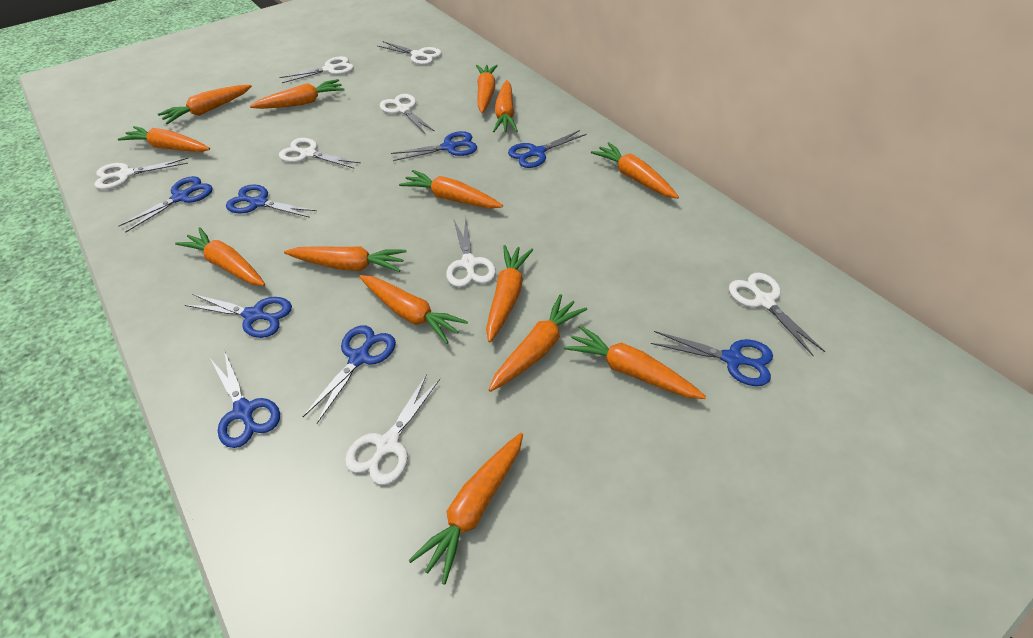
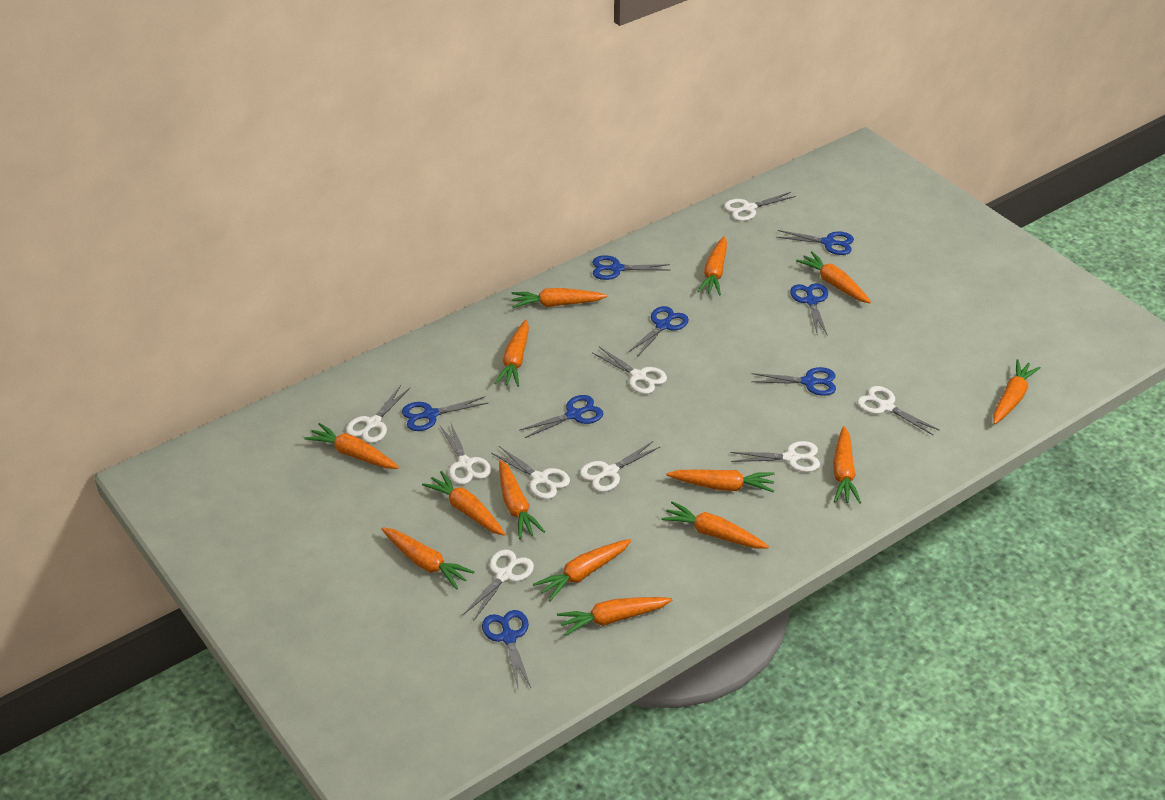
white scissors: [95,158,188,190] [279,56,354,83] [279,138,361,168] [345,374,440,485] [378,41,442,65] [380,94,434,133] [446,217,496,287] [729,273,825,357] = 8 -> [346,385,410,443] [440,421,491,485] [462,549,534,621] [491,446,570,499] [580,441,661,492] [592,347,667,394] [724,192,796,221] [730,441,820,472] [857,386,940,436] = 9

